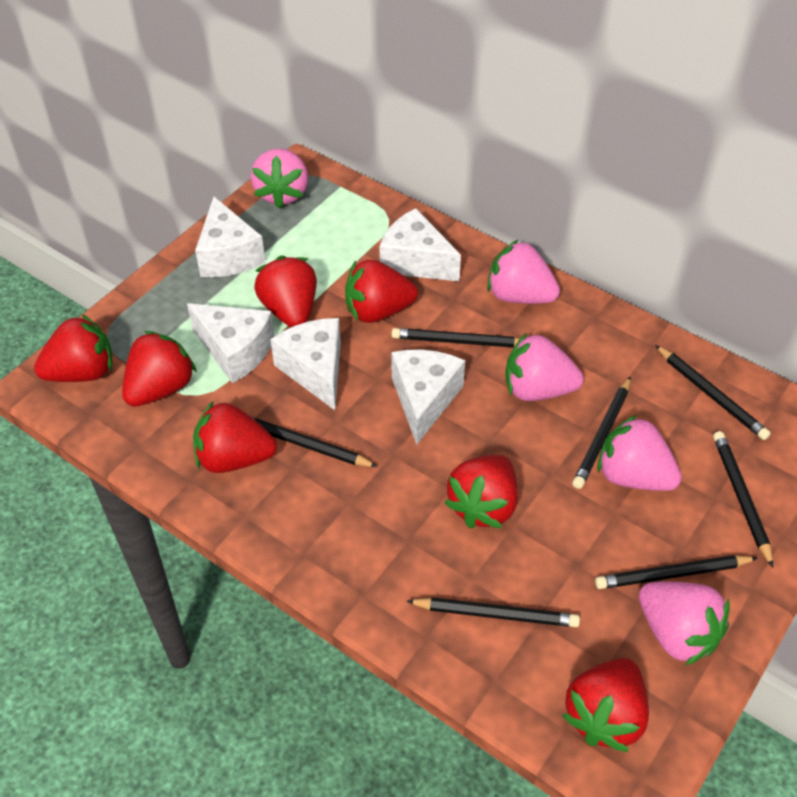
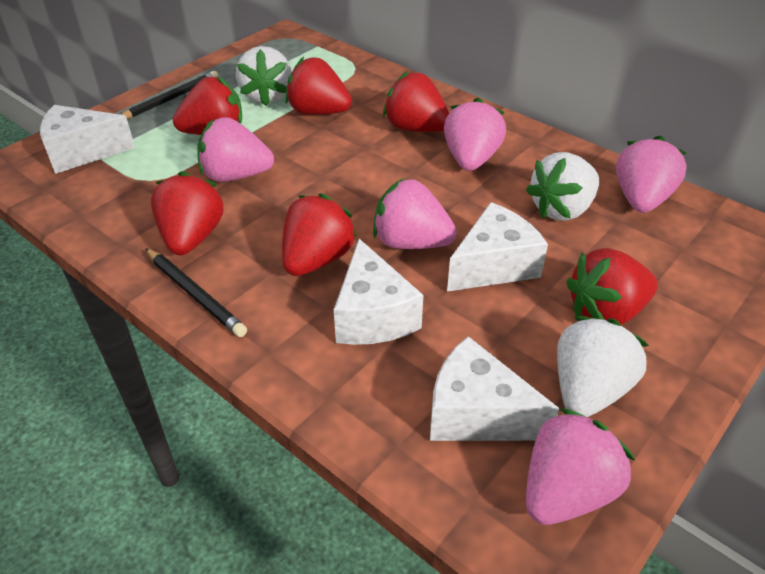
black pencil: [250,416,378,467] [391,328,520,348] [406,597,580,627] [572,376,631,489] [595,555,758,589] [655,345,771,440] [713,431,773,567] = 7 -> [121,71,219,119] [145,248,247,337] = 2
red strawberry: [34,314,112,382] [122,331,197,407] [193,401,277,473] [254,256,317,327] [345,260,418,323] [444,455,518,528] [562,658,649,752] = 7 -> [151,171,224,255] [173,76,242,135] [282,193,357,276] [285,57,352,115] [383,72,449,132] [566,248,658,325] = 6
white cheese: [187,303,275,383] [195,197,266,277] [270,318,341,410] [380,208,461,281] [391,350,465,445] = 5 -> [40,105,135,174] [334,239,423,345] [430,336,559,441] [447,202,548,292] = 4
white strawberry: none = 0 -> [236,46,292,106] [526,152,599,221] [557,316,649,417] = 3

